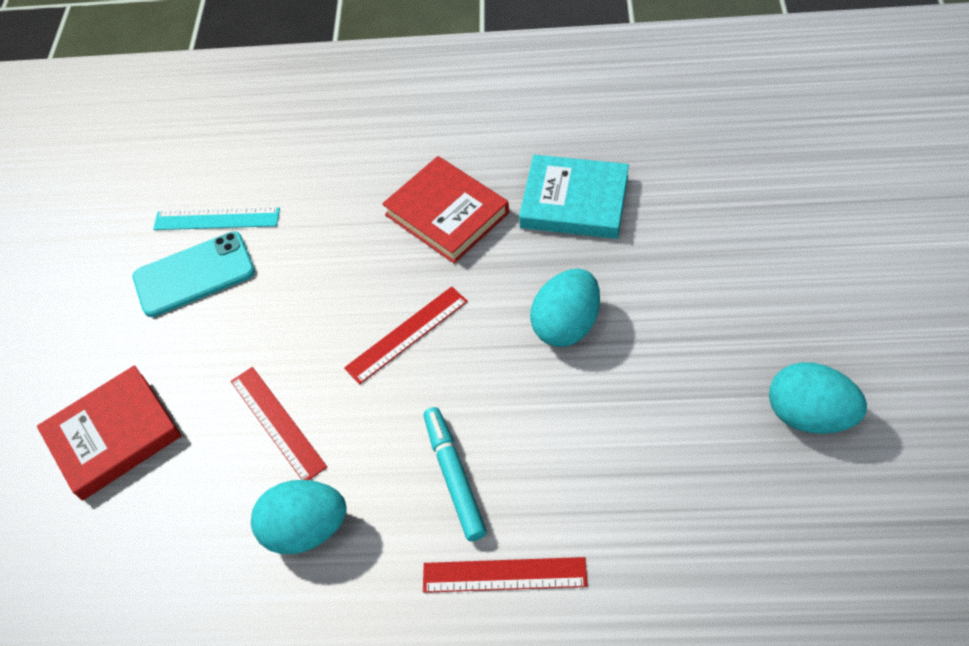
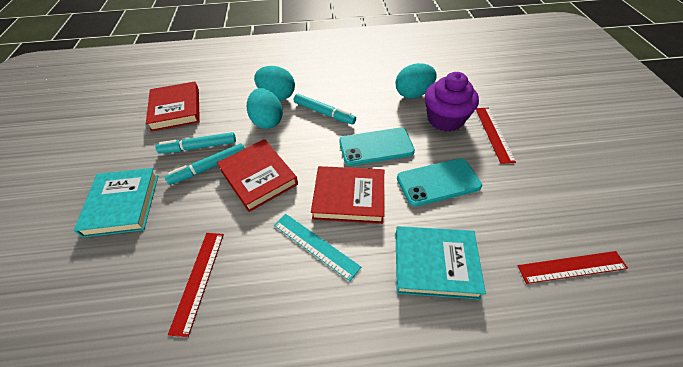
purple cupcake: none = 0 -> [425,72,479,132] = 1
red book: [37,365,181,501] [382,156,509,264] = 2 -> [146,82,200,132] [217,139,298,212] [311,166,384,224] = 3
turquoise book: [519,155,629,239] = 1 -> [74,168,158,238] [396,226,486,300] = 2
turquoise marker: [424,407,487,541] = 1 -> [156,132,236,153] [165,143,245,185] [294,94,356,125] = 3
turquoise phone: [132,231,255,317] = 1 -> [339,128,415,166] [397,158,482,207] = 2

